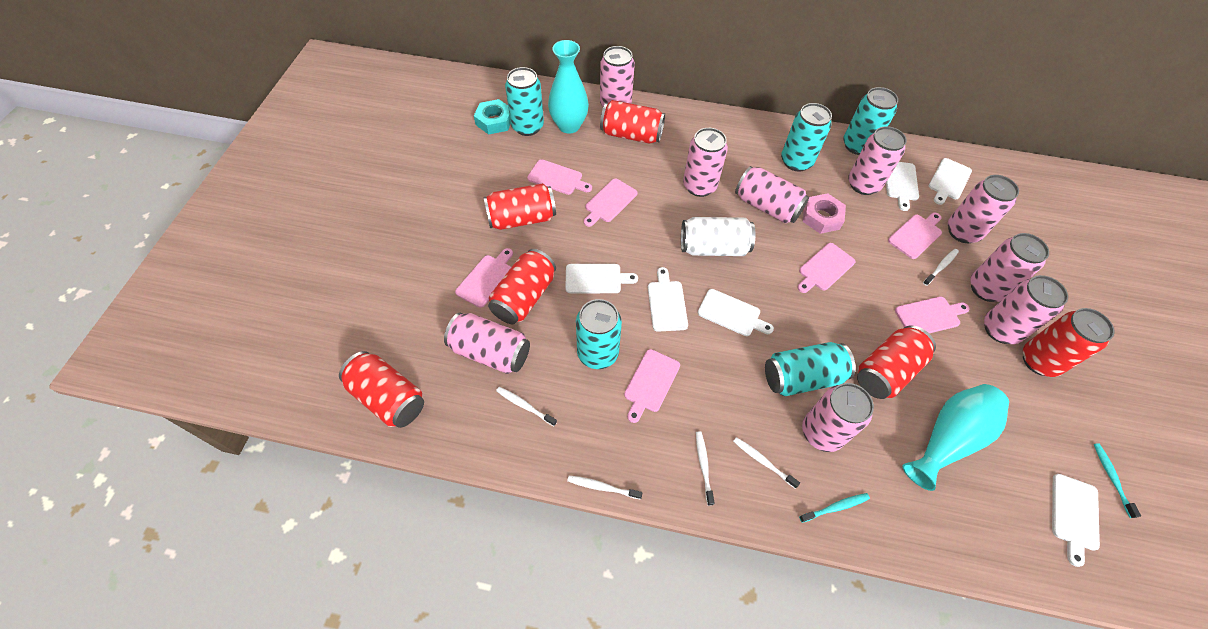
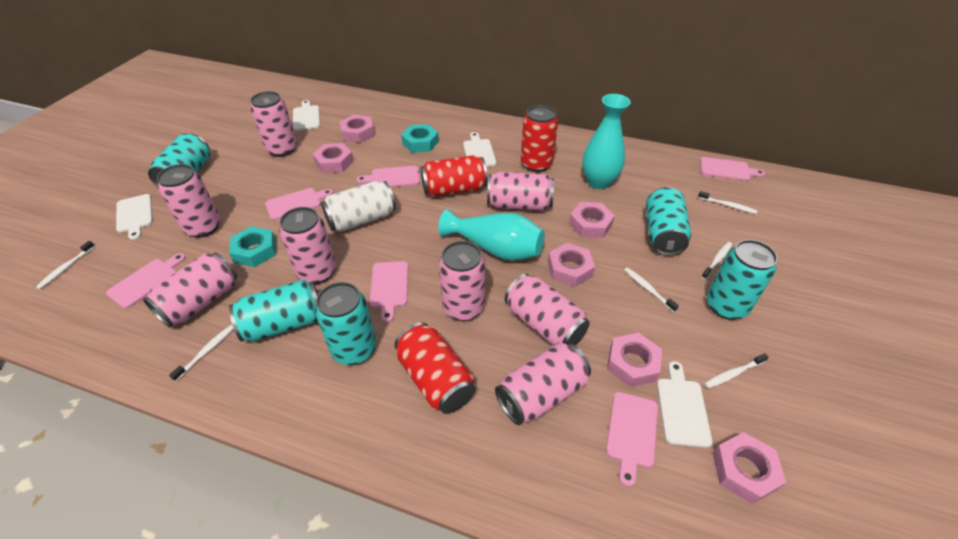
pink can: [444,312,530,374] [600,46,635,106] [683,128,728,197] [735,166,809,223] [802,383,874,452] [848,126,907,195] [948,175,1019,243] [970,233,1049,302] [984,275,1068,344] = 9 -> [143,252,237,328] [157,164,220,238] [250,91,297,157] [279,207,336,284] [439,241,485,321] [487,172,554,211] [495,343,591,425] [505,274,590,346] = 8
pink cutting board: [455,248,513,308] [527,159,592,195] [584,179,638,227] [624,349,680,423] [797,243,855,293] [888,213,942,259] [895,297,970,333] = 7 -> [106,253,186,309] [265,188,333,220] [356,166,420,187] [370,261,408,323] [606,392,658,487] [700,157,765,181] = 6
pink nut: [802,193,846,234] = 1 -> [312,143,354,173] [340,115,375,143] [548,243,595,287] [569,202,615,238] [607,333,662,387] [713,432,786,504] = 6
red can: [339,351,424,428] [484,183,556,230] [488,249,556,324] [600,100,665,144] [857,325,936,399] [1023,308,1114,377] = 6 -> [394,322,475,414] [421,155,488,197] [521,105,558,172] = 3
turquoise nut: [474,99,511,135] = 1 -> [229,226,276,267] [401,124,439,153] = 2
turquoise toothbrush: [799,493,870,523] [1094,443,1141,518] = 2 -> none = 0
white cutting board: [565,264,638,293] [648,267,688,332] [697,289,774,336] [886,162,919,211] [929,158,972,205] [1052,474,1100,567] = 6 -> [116,194,153,240] [293,100,320,131] [463,132,496,167] [657,361,713,448] = 4
white toothbrush: [496,387,557,426] [567,475,643,499] [696,431,714,506] [733,437,800,488] [923,249,959,286] = 5 -> [36,241,95,289] [169,325,234,381] [624,267,679,312] [698,191,757,214] [701,242,732,279] [704,353,769,388] = 6

